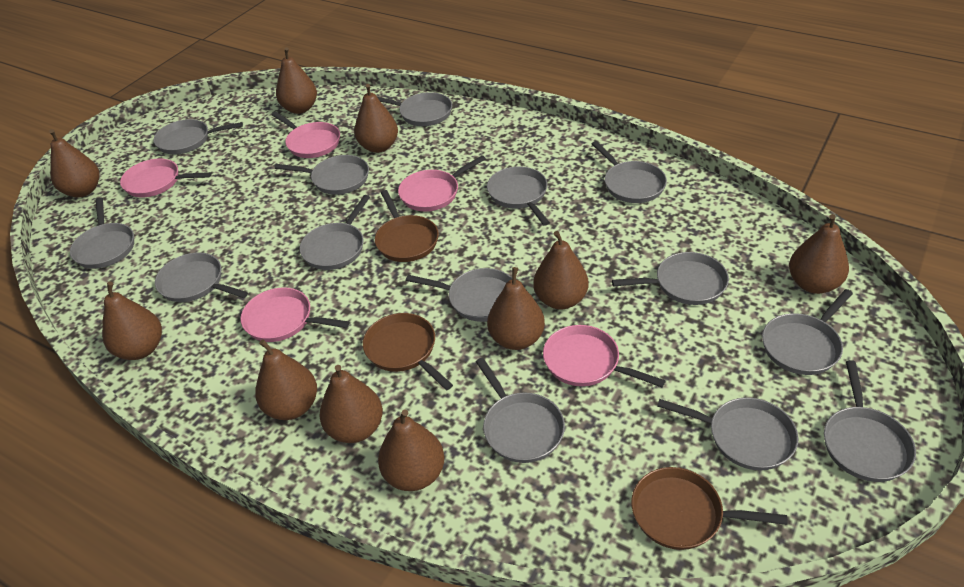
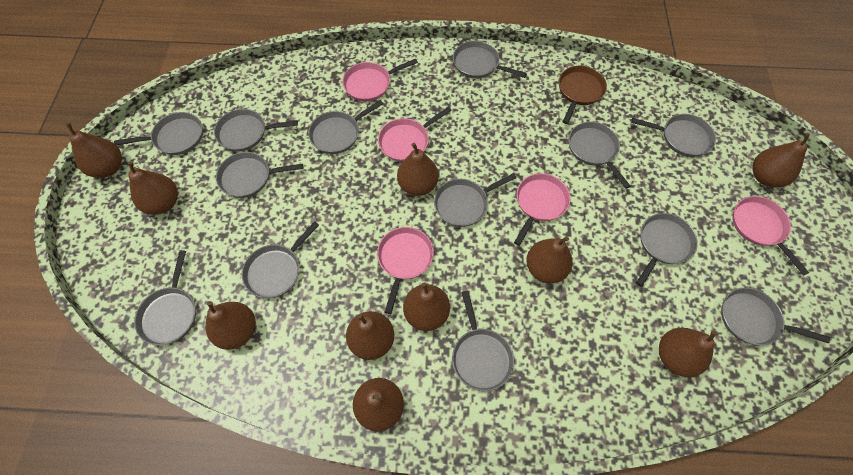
brown pan: [363,313,453,390] [375,190,439,262] [631,467,787,550] = 3 -> [559,66,607,124] = 1
grey pan: [70,197,134,269] [154,119,243,154] [155,253,248,302] [275,155,369,195] [299,195,370,270] [377,92,452,126] [406,268,512,322] [476,358,565,463] [487,166,550,226] [592,141,667,203] [612,252,729,305] [657,398,798,470] [762,289,853,375] [824,360,916,482] = 14 -> [114,112,203,155] [134,250,196,345] [214,109,298,152] [216,152,303,198] [242,221,319,298] [308,100,383,154] [434,173,516,227] [452,291,514,391] [453,41,527,78] [569,122,630,189] [631,114,716,157] [636,213,698,287] [721,287,830,346] = 13

